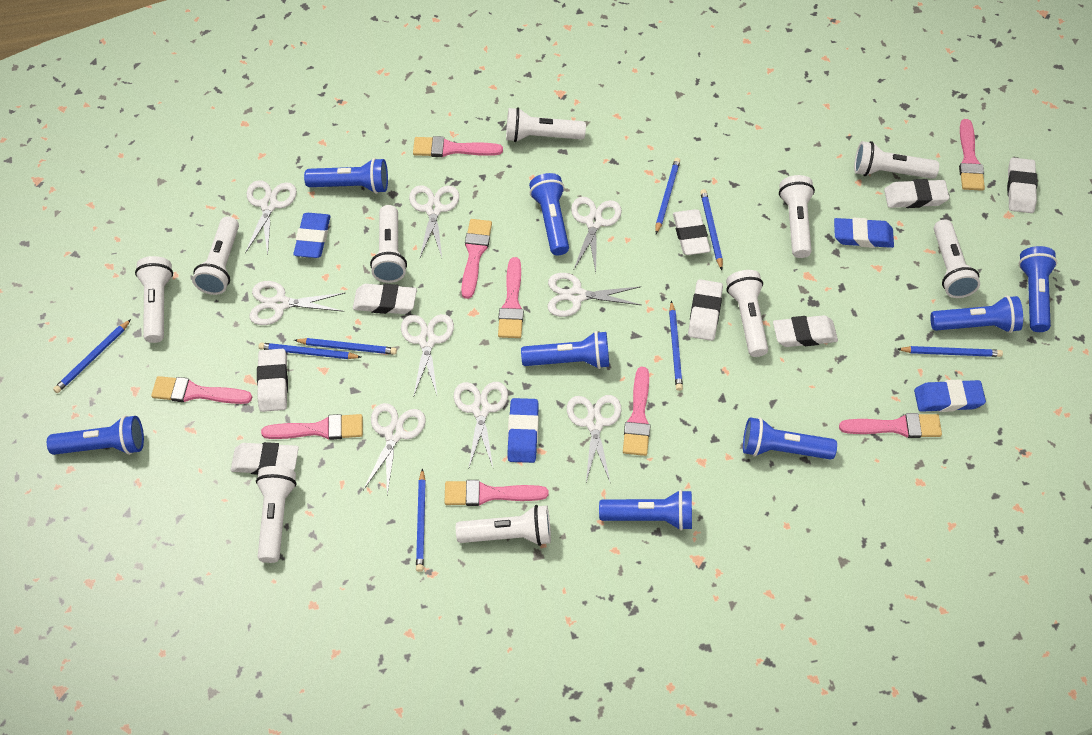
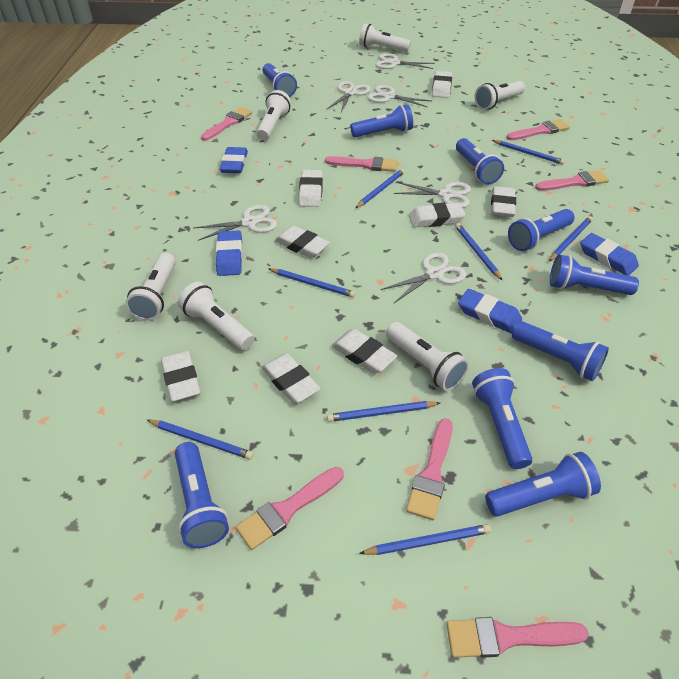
blue flashlight: [47,415,144,455] [304,158,388,194] [521,331,609,369] [529,173,569,255] [599,490,692,531] [743,417,837,460] [930,296,1023,333] [1019,246,1057,332] = 8 -> [175,442,229,548] [262,63,297,97] [350,104,413,137] [456,138,504,185] [472,368,532,469] [485,452,601,517] [508,209,575,251] [512,321,609,381] [550,254,639,295] = 9
pink brush: [151,376,252,404] [261,414,363,440] [413,136,503,157] [444,480,548,506] [461,219,492,299] [498,257,524,338] [623,367,651,456] [839,413,942,438] [959,119,985,191] = 9 -> [201,107,252,141] [236,467,344,550] [325,156,398,172] [406,418,453,520] [447,617,589,658] [507,119,570,140] [535,170,609,191] = 7
white flashlight: [135,256,173,343] [192,216,239,295] [256,466,297,563] [370,205,407,283] [456,505,551,546] [506,107,586,142] [726,270,768,357] [779,175,815,258] [854,141,939,179] [934,220,980,298] = 10 -> [125,253,176,321] [178,282,255,350] [256,90,291,141] [359,23,411,52] [386,322,469,391] [475,81,525,110] = 6
white scissors: [245,180,297,255] [249,281,345,325] [363,403,426,495] [401,314,454,397] [409,186,459,257] [454,382,508,467] [548,273,641,317] [567,395,622,484] [571,197,622,272] = 9 -> [193,205,277,241] [327,81,371,112] [368,85,431,107] [376,53,435,69] [380,252,466,303] [394,182,471,208] = 6

